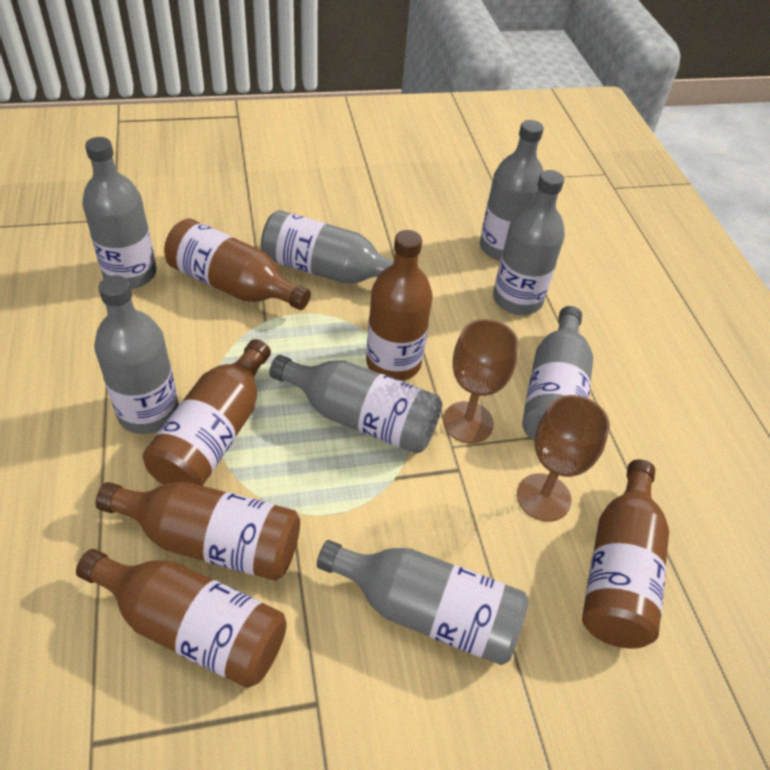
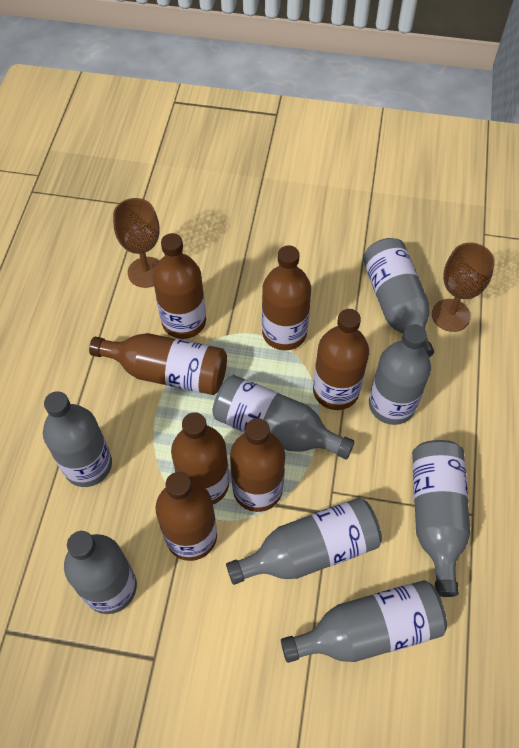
brown bottle: [76,549,287,688] [95,482,300,581] [143,339,271,486] [164,218,311,310] [366,230,432,381] [582,459,669,649] = 6 -> [89,333,227,395] [153,233,206,339] [156,472,217,561] [171,412,229,504] [230,418,285,512] [262,245,311,351] [313,309,369,410] = 7

